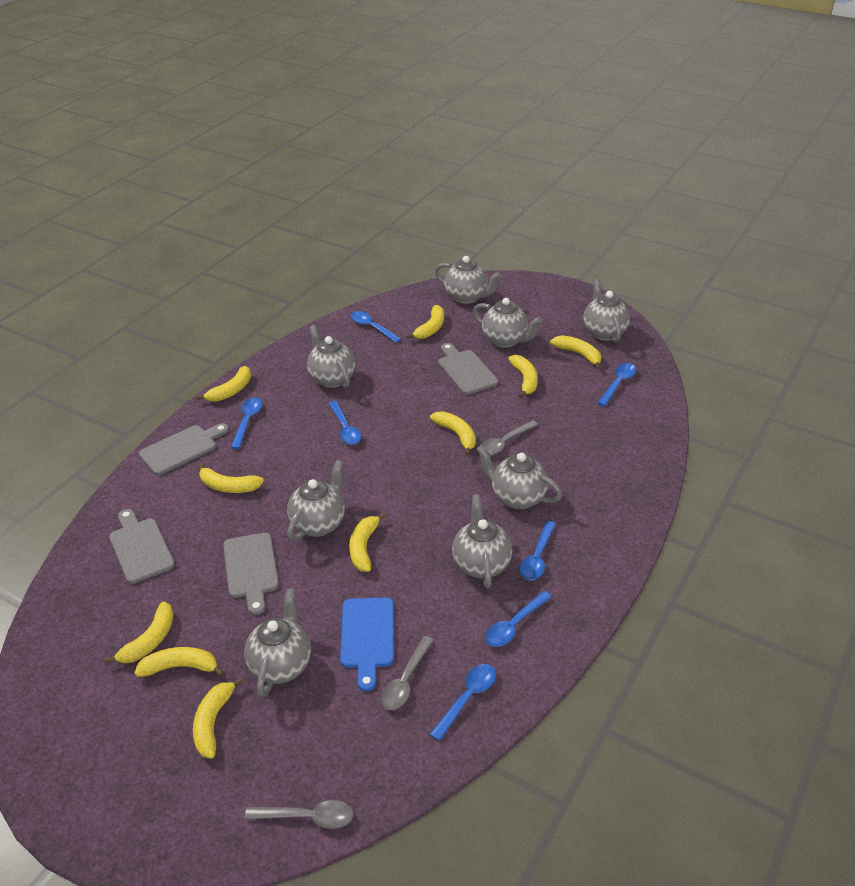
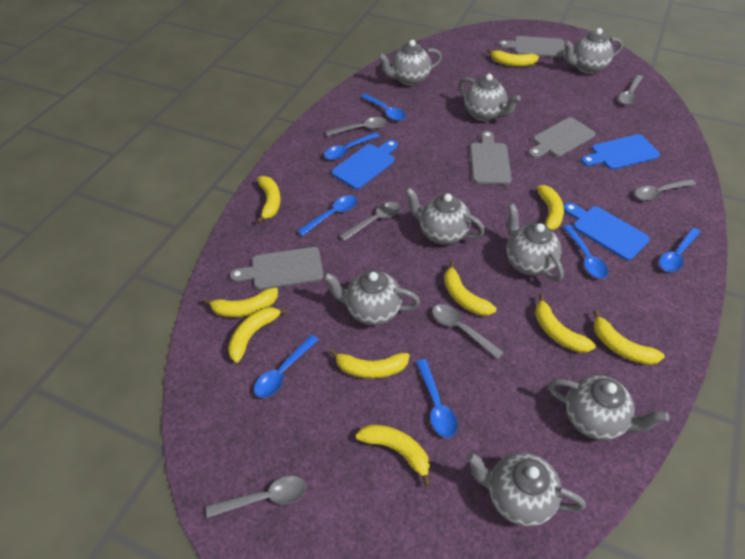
blue cutting board: [340,597,394,691] = 1 -> [332,140,398,189] [564,203,650,260] [581,134,660,170] = 3
grey spoon: [245,800,354,829] [381,636,434,710] [481,420,538,456] = 3 -> [206,476,306,518] [326,117,387,136] [339,202,401,241] [432,304,504,359] [619,75,643,105] [635,179,696,201] = 6

